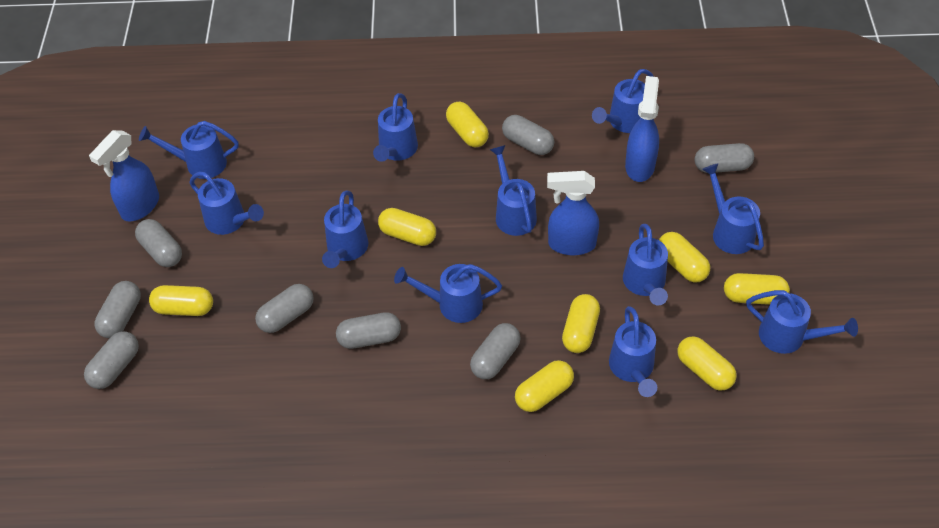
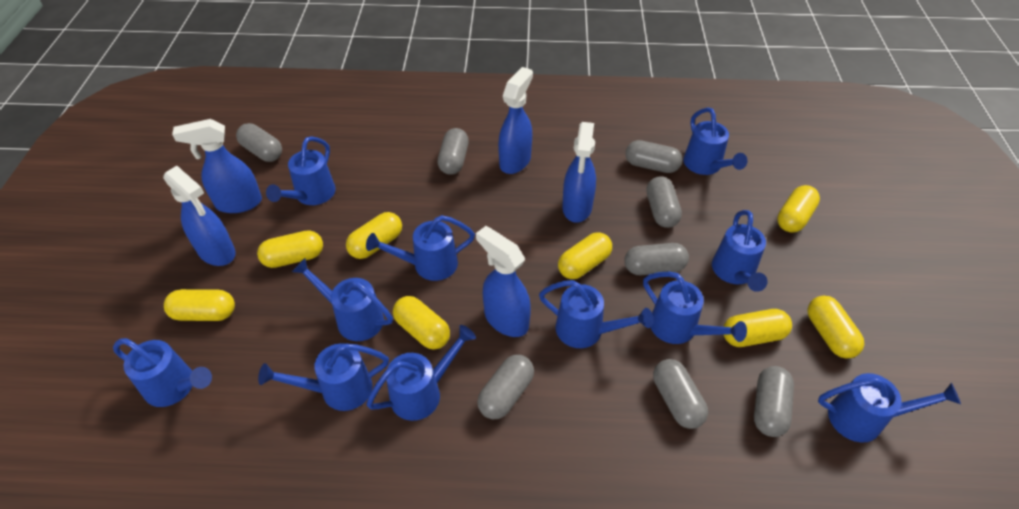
blue spray bottle: [89,130,159,221] [547,171,599,255] [625,76,659,182] = 3 -> [163,166,236,266] [172,119,262,213] [476,226,531,337] [498,67,533,174] [562,122,596,223] = 5

